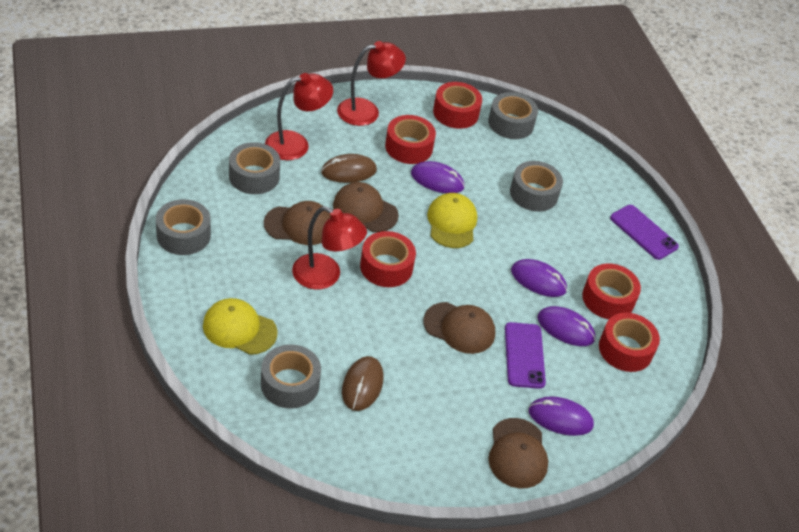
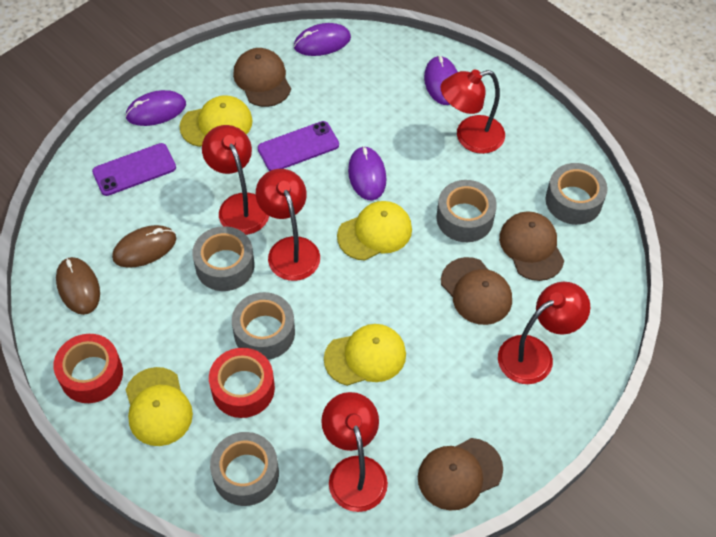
red lamp: [265,73,333,160] [292,206,367,290] [337,41,406,126] = 3 -> [202,125,269,235] [256,169,320,281] [321,392,388,512] [441,69,505,154] [498,282,591,384] = 5
red tape: [360,231,416,287] [385,115,436,164] [433,82,482,129] [582,263,641,319] [599,313,660,372] = 5 -> [53,334,123,403] [209,348,275,418] = 2
yellow cap: [203,298,278,355] [427,193,477,248] = 2 -> [125,367,193,446] [179,95,253,147] [324,324,406,386] [337,201,412,261] = 4

